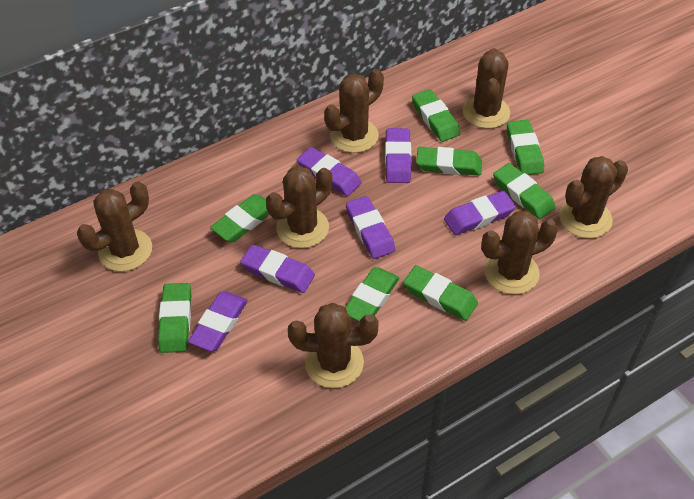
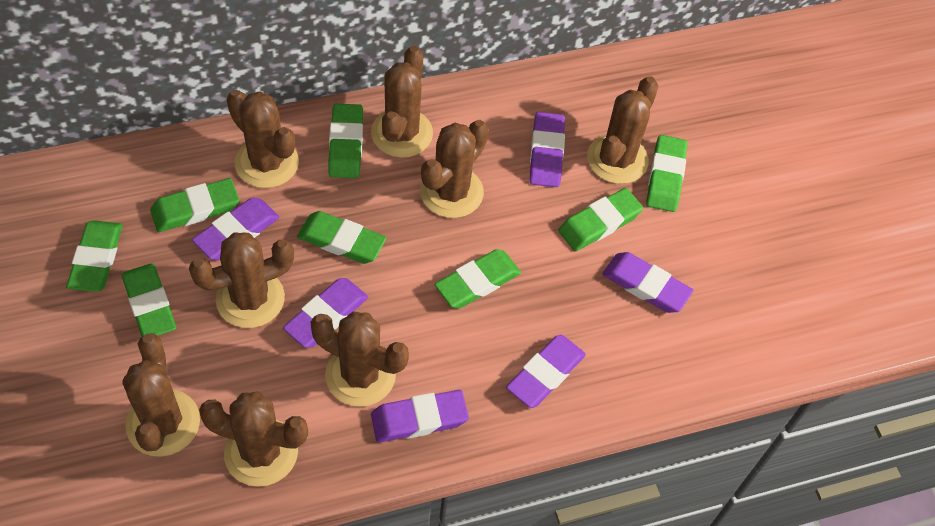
brown cactus: [77,181,152,271] [266,166,332,248] [288,303,378,388] [324,69,384,153] [462,48,510,129] [481,211,558,294] [559,156,628,238] = 7 -> [122,333,200,457] [189,233,294,328] [199,391,308,487] [227,90,299,188] [310,312,409,407] [371,46,433,158] [420,120,489,218] [587,76,658,184] = 8

